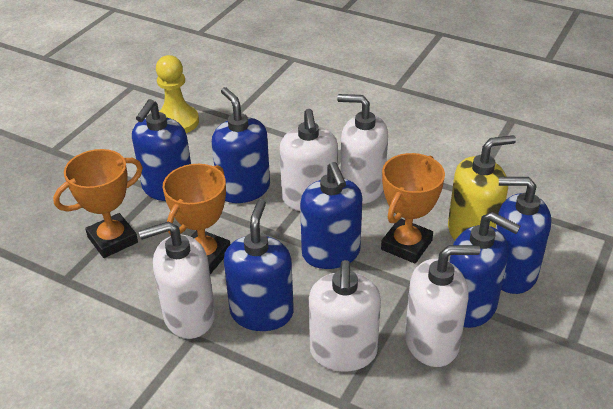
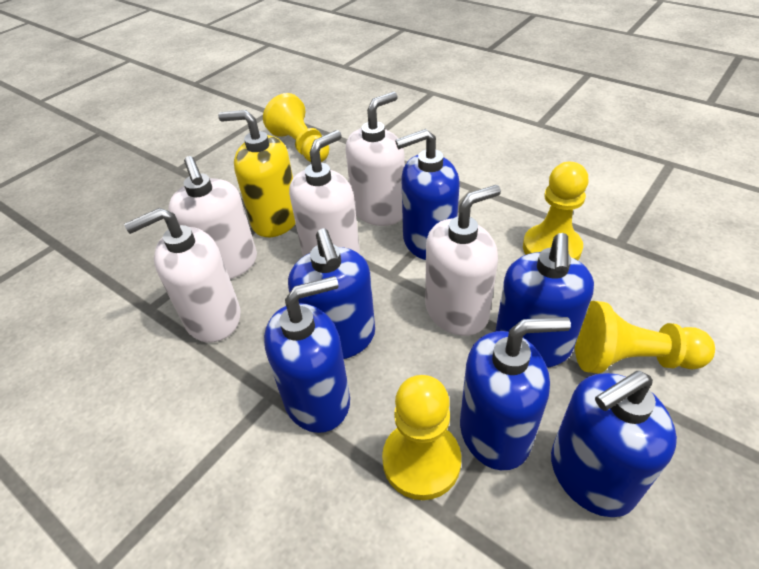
orange trophy: [53,149,143,258] [162,164,230,274] [381,153,445,264] = 3 -> none = 0
yellow pawn: [156,55,199,133] = 1 -> [263,93,329,162] [382,375,461,500] [523,162,589,260] [575,301,715,374] = 4

